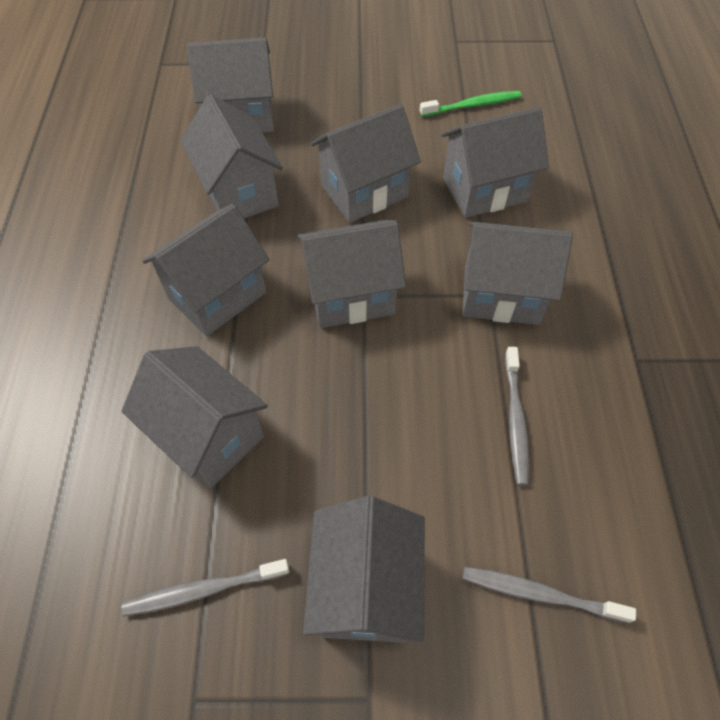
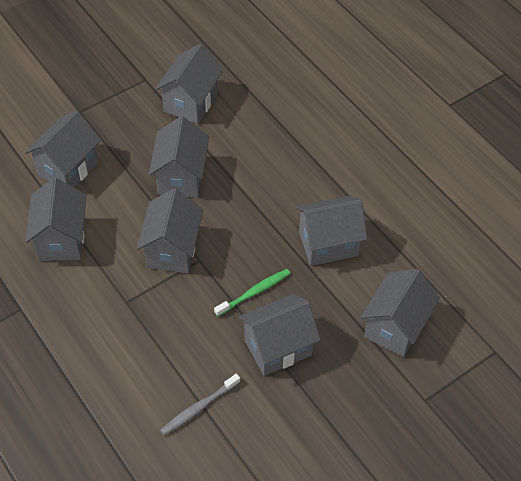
grey house: [121,346,268,488] [142,204,269,336] [180,95,283,218] [187,38,274,133] [297,220,406,328] [303,496,425,643] [310,104,421,223] [441,107,549,218] [462,221,573,325] = 9 -> [25,111,101,187] [25,178,86,261] [137,188,203,274] [149,116,209,198] [155,44,224,124] [238,294,321,376] [296,196,367,266] [361,269,440,357] = 8
grey toothbrush: [122,559,289,617] [462,567,636,624] [505,347,529,485] = 3 -> [160,374,240,436] = 1

